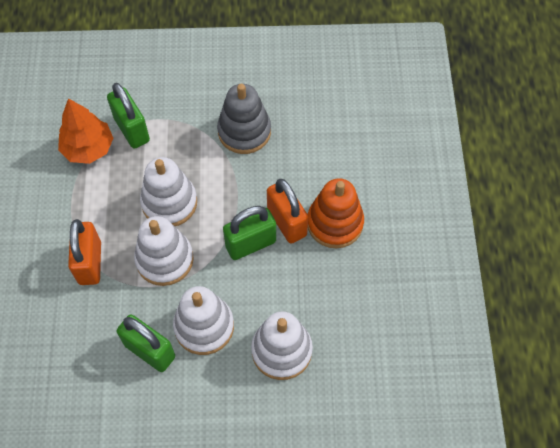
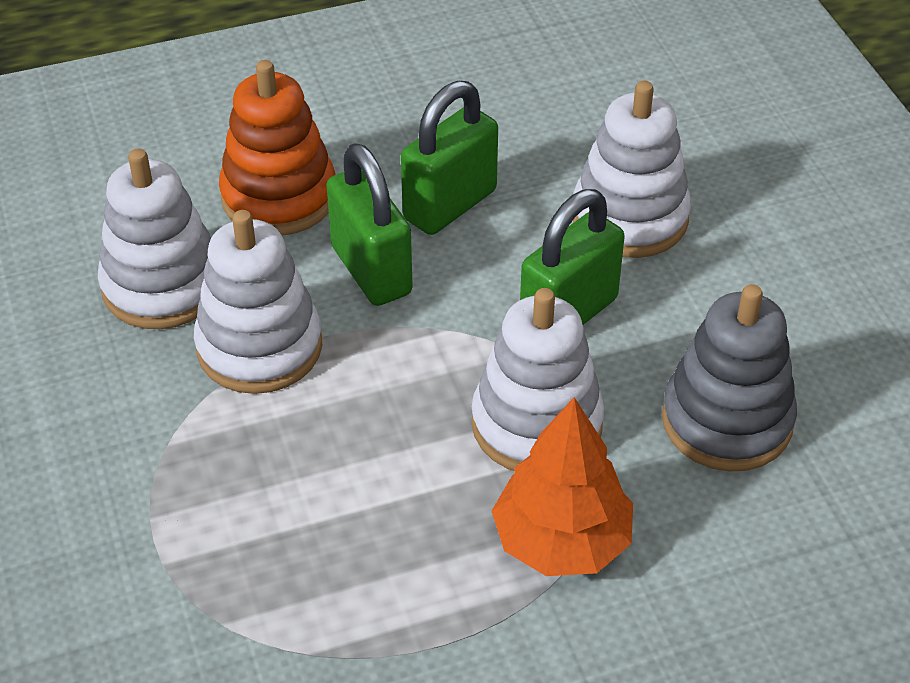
orange padlock: [68,219,101,285] [267,179,308,244] = 2 -> none = 0

